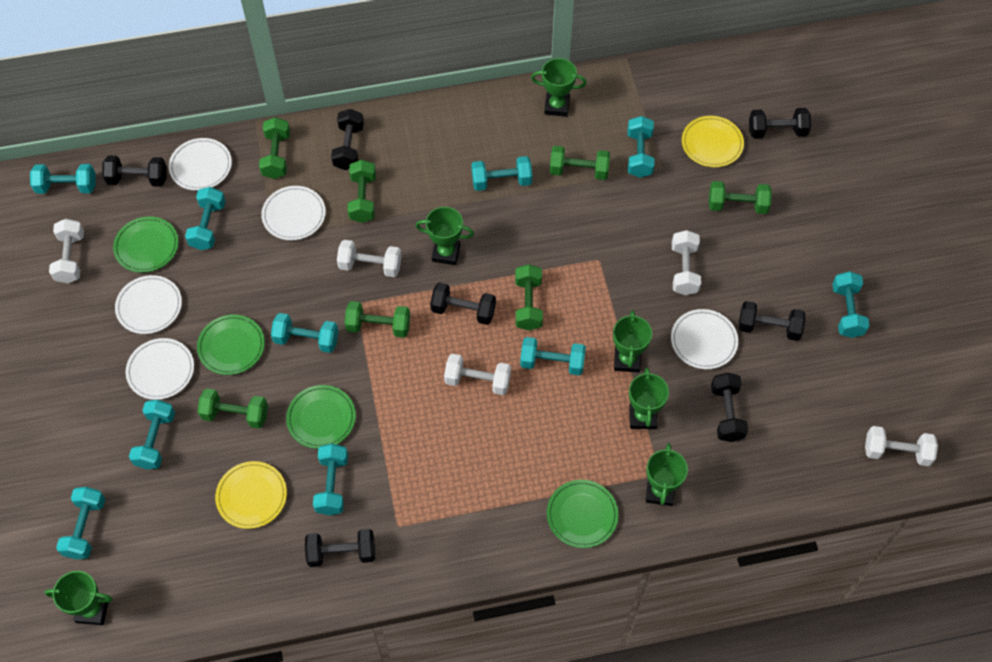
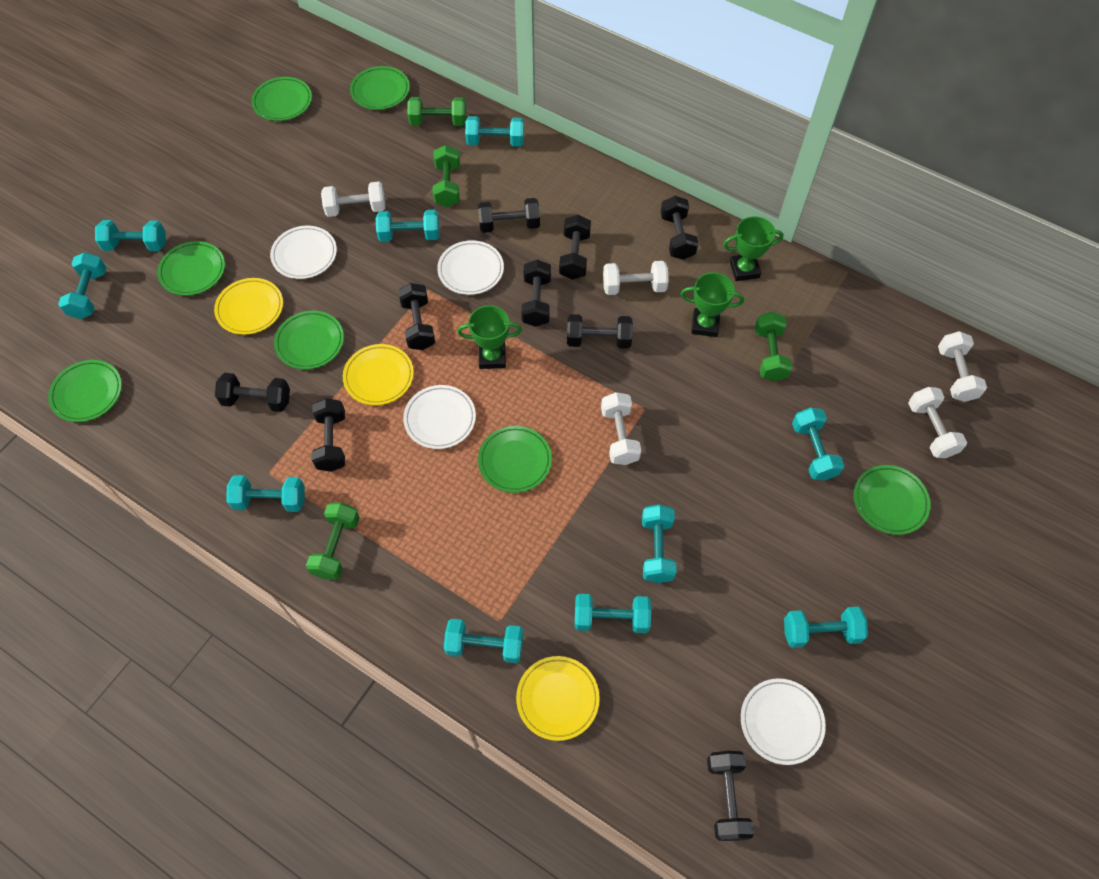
black dumbbell: [102,155,167,187] [305,529,375,567] [331,109,364,170] [430,282,496,325] [711,373,748,442] [739,301,806,341] [749,108,811,139] = 7 -> [215,373,290,412] [312,398,345,472] [398,283,435,350] [478,198,540,233] [522,259,551,327] [559,215,591,280] [567,314,633,349] [660,196,698,260] [707,751,754,841] = 9
green dumbbell: [198,389,268,429] [259,117,290,179] [345,301,410,338] [347,160,376,223] [515,264,543,331] [550,146,610,180] [709,181,772,214] = 7 -> [306,503,360,580] [407,97,466,126] [433,145,460,207] [755,312,792,381] = 4
green plate: [113,217,179,273] [197,315,265,375] [286,385,356,449] [547,480,618,548] = 4 -> [48,360,122,422] [157,241,225,296] [251,77,312,121] [274,311,344,369] [350,66,410,110] [478,426,552,493] [854,465,931,535] = 7
green trophy: [44,571,113,625] [416,207,474,265] [531,58,587,117] [613,310,652,373] [629,368,669,429] [646,443,688,506] = 6 -> [457,305,522,369] [681,272,744,337] [723,216,783,281] = 3
white plate: [115,275,182,334] [126,338,194,400] [169,138,232,191] [261,186,326,240] [671,309,738,369] = 5 -> [270,226,337,279] [403,385,476,449] [437,240,504,295] [741,678,826,765] = 4
yellow plate: [215,461,287,529] [682,116,744,167] = 2 -> [214,278,283,335] [343,344,414,405] [516,656,600,741] = 3

